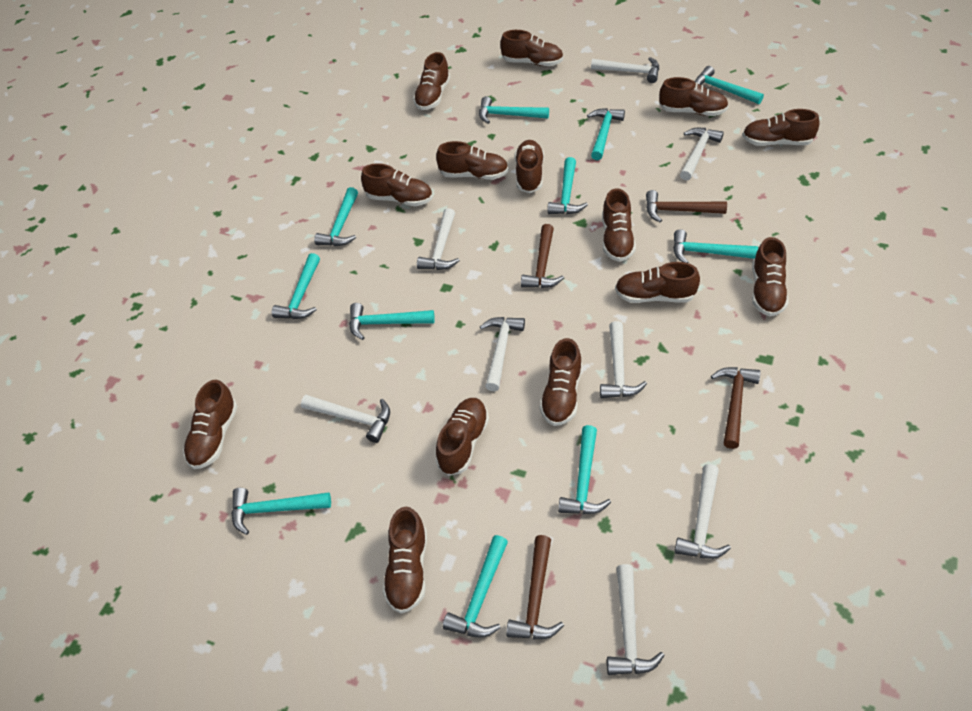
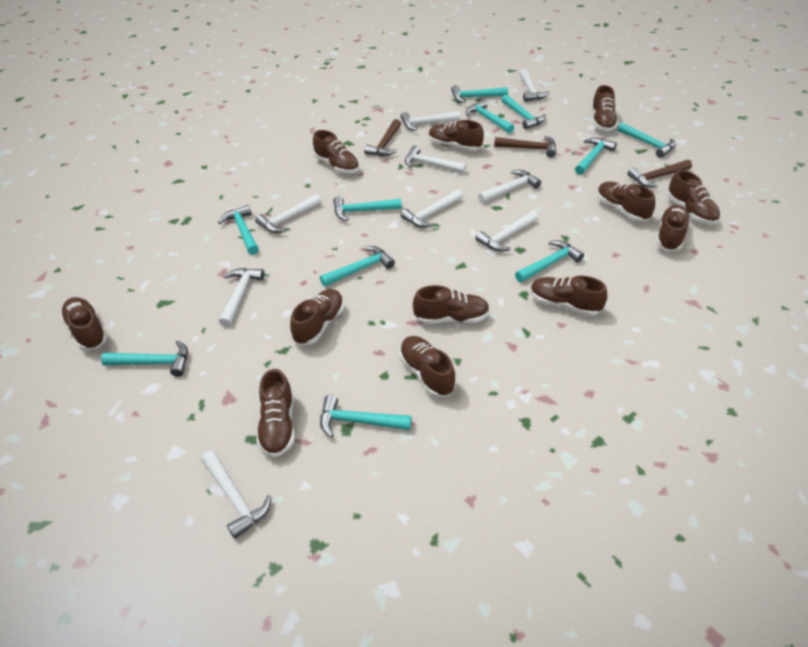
brown hammer: [506,535,564,640] [521,224,564,288] [646,190,727,223] [711,367,761,449] = 4 -> [364,119,401,156] [494,136,556,158] [627,160,692,188] = 3
brown shoe: [183,380,238,469] [361,163,433,206] [383,507,427,614] [413,52,450,110] [436,141,508,180] [436,398,489,476] [500,30,563,66] [515,140,544,193] [540,338,582,426] [602,188,636,262] [615,262,700,303] [659,77,728,116] [742,109,819,146] [752,237,788,317] = 14 -> [60,297,107,351] [257,369,295,458] [290,289,344,345] [313,130,359,174] [399,336,456,397] [413,285,490,324] [429,120,484,151] [531,275,607,316] [591,85,618,131] [597,182,655,222] [656,205,690,251] [667,170,720,225] = 12
white hammer: [301,395,390,443] [417,208,460,270] [480,317,525,391] [591,57,659,83] [600,321,647,398] [607,564,665,675] [674,464,731,559] [680,128,724,181] = 8 -> [201,451,272,539] [219,268,265,327] [255,194,322,233] [400,111,460,131] [400,189,463,228] [405,145,467,173] [475,211,539,252] [478,170,541,203] [519,69,550,102] = 9

